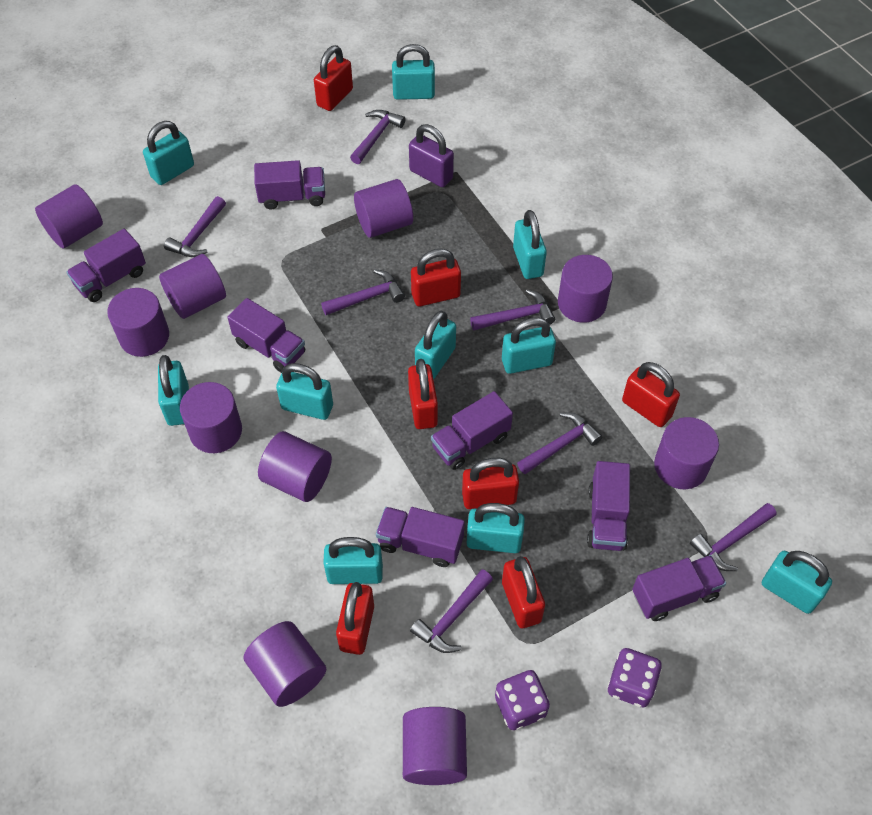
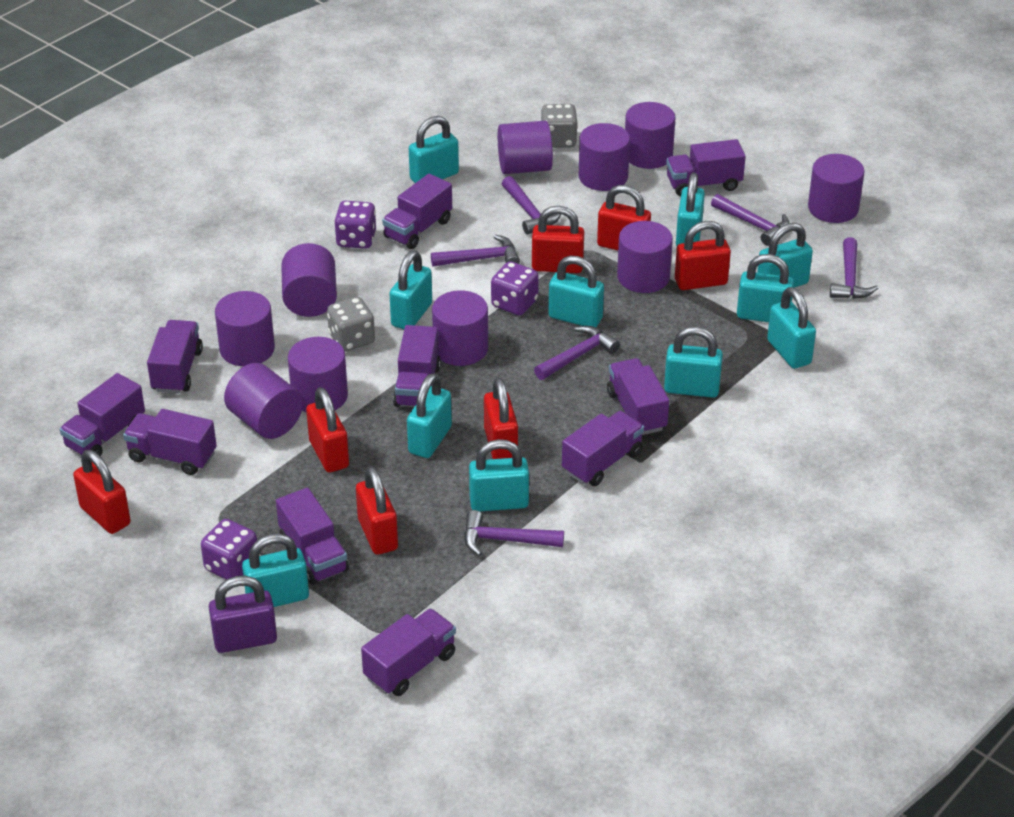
grey dice: none = 0 -> [327,297,375,352] [541,104,578,148] = 2
purple dice: [495,670,550,730] [608,648,662,707] = 2 -> [201,519,257,580] [334,201,376,249] [491,261,539,315] = 3
purple hammer: [164,196,226,257] [321,269,405,315] [350,110,405,164] [410,569,493,653] [470,289,555,330] [517,412,602,474] [690,503,777,571] = 7 -> [431,235,520,266] [464,510,564,556] [502,176,561,235] [534,326,620,380] [711,194,789,246] [830,237,878,299] = 6
purple truck: [66,229,146,302] [227,298,305,373] [254,160,325,210] [376,507,465,567] [431,391,513,470] [587,461,630,551] [632,555,726,621] = 7 -> [60,373,145,456] [123,409,217,475] [147,320,203,394] [276,488,349,585] [361,608,456,696] [382,174,452,249] [393,325,441,407] [562,411,644,486] [607,358,669,435] [666,139,746,197] = 10
turquoise padlock: [143,121,194,185] [158,355,189,426] [276,363,333,420] [323,537,383,584] [392,44,435,100] [415,311,456,379] [467,503,525,553] [502,317,556,374] [513,210,547,279] [762,551,832,614] = 10 -> [242,533,309,607] [389,250,432,329] [407,373,452,458] [409,116,459,183] [469,439,529,511] [548,256,604,327] [664,326,723,398] [676,173,705,246] [737,254,794,322] [757,223,813,288] [767,287,816,369] = 11

